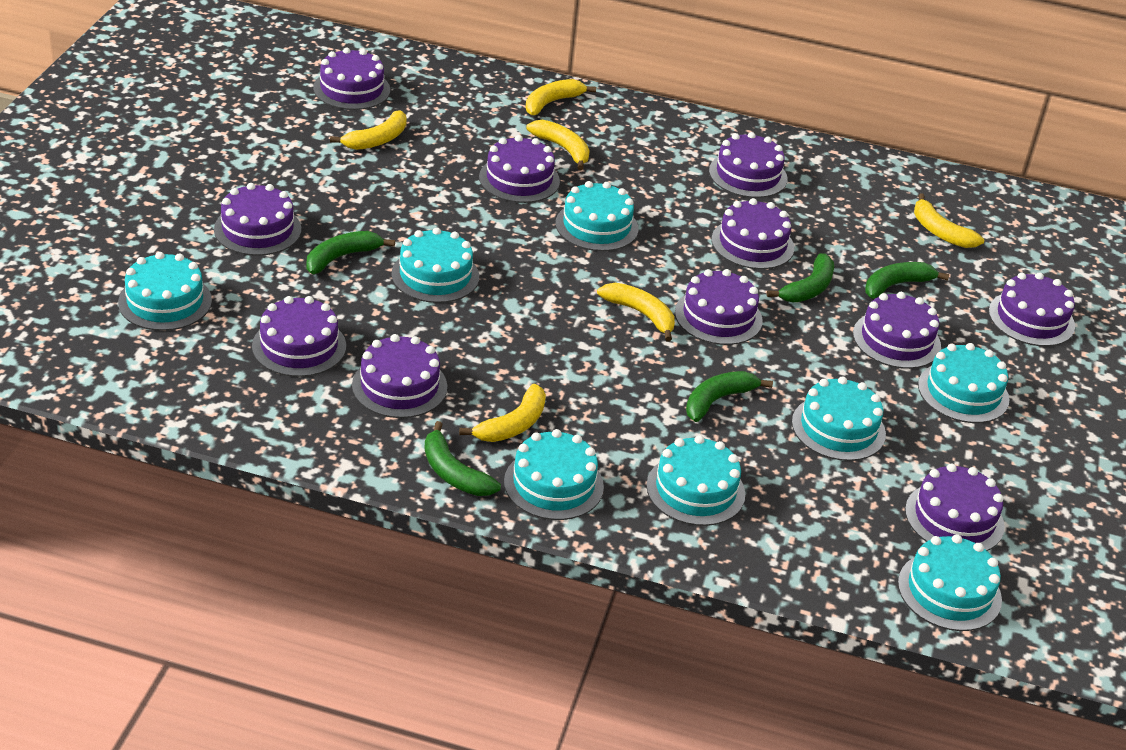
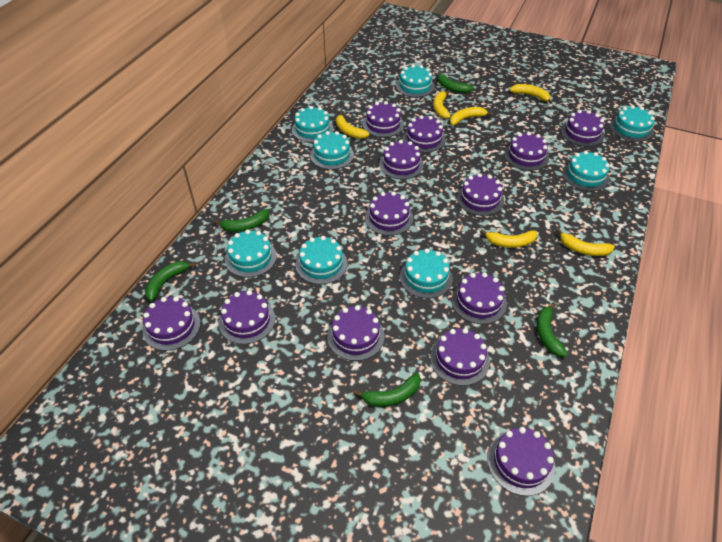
purple cake: [214,183,301,256] [252,296,346,377] [313,48,390,110] [352,334,447,418] [479,135,560,203] [675,269,763,345] [709,132,787,198] [712,198,794,269] [853,292,941,369] [905,464,1005,551] [989,272,1075,346] = 11 -> [143,296,200,351] [219,290,275,344] [327,305,384,361] [363,101,404,137] [365,191,413,236] [379,140,424,179] [403,115,446,153] [430,328,490,386] [452,272,507,324] [457,173,504,216] [488,427,555,496] [504,132,549,171] [561,110,604,147] = 13

